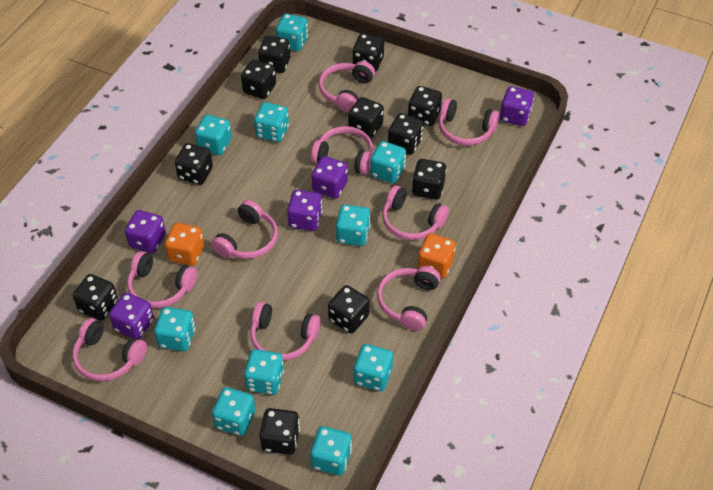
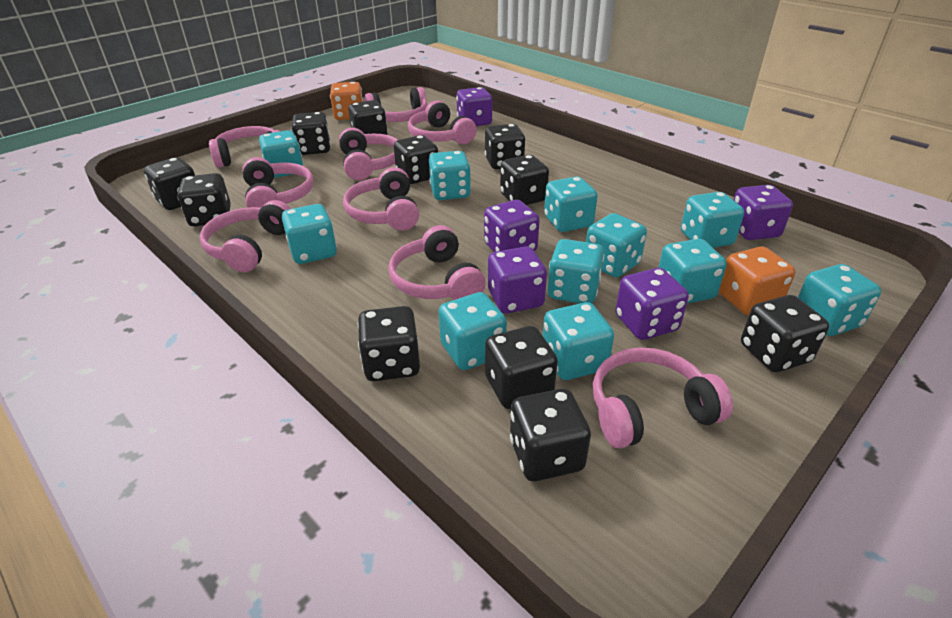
turquoise dice: [154,307,195,351] [195,115,232,155] [212,387,256,436] [244,349,284,395] [254,102,289,142] [276,14,308,51] [310,426,352,475] [336,205,370,246] [353,344,393,391] [370,141,406,183] = 10 -> [259,130,304,178] [282,204,337,264] [429,151,471,200] [438,292,507,370] [543,302,614,380] [544,177,598,232] [548,239,604,303] [586,213,647,278] [658,239,727,303] [681,192,744,248] [798,264,881,336] = 11

